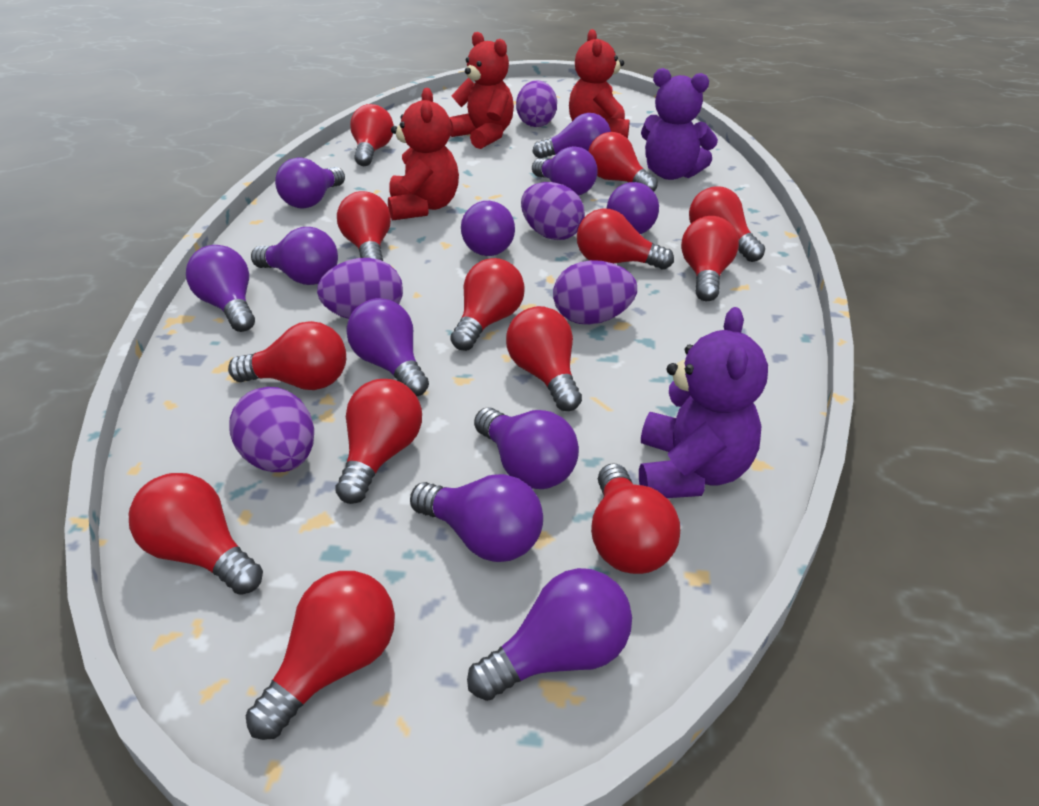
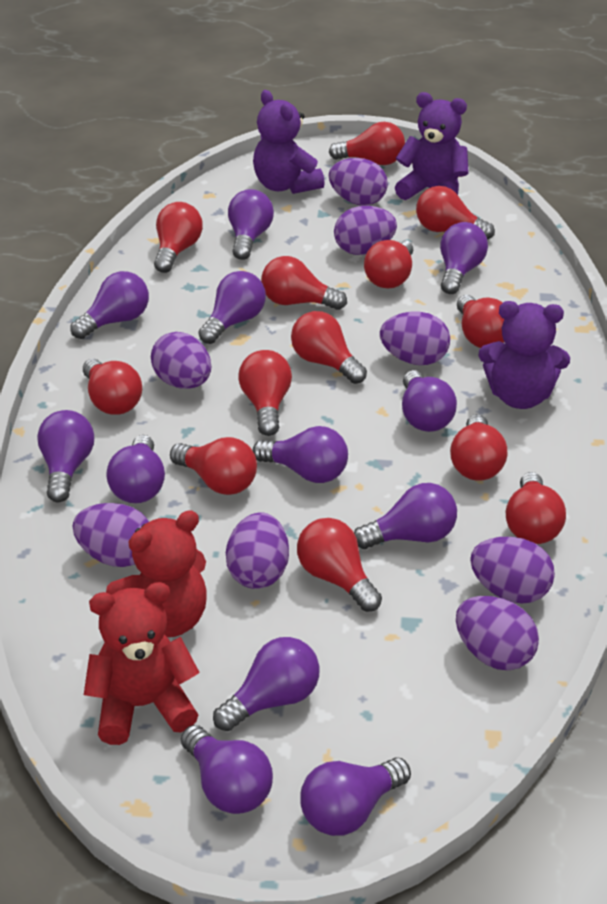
purple egg: [229,387,314,472] [317,258,403,319] [516,80,557,127] [521,182,585,240] [553,260,637,325] = 5 -> [73,503,149,567] [151,332,211,389] [226,512,289,589] [329,158,388,206] [334,206,397,255] [380,312,450,365] [456,596,539,670] [470,537,555,604] = 8
purple light bulb: [186,245,255,332] [251,227,338,285] [275,157,345,209] [346,298,429,396] [410,474,543,562] [461,201,515,256] [467,568,632,701] [474,407,579,489] [532,113,611,158] [532,146,598,196] [607,182,659,234] = 11 -> [37,410,94,502] [71,271,149,339] [106,435,165,503] [181,725,273,814] [198,271,266,344] [213,637,319,731] [228,189,274,260] [252,426,348,483] [300,757,411,836] [354,483,457,549] [402,370,457,432] [440,222,488,294] = 12
purple teddy bear: [639,307,768,498] [641,68,718,180] = 2 -> [253,90,325,194] [395,92,469,200] [478,301,570,409] = 3
red teddy bear: [388,88,459,221] [449,32,514,149] [569,29,630,139] = 3 -> [84,582,200,745] [106,510,207,637] = 2

